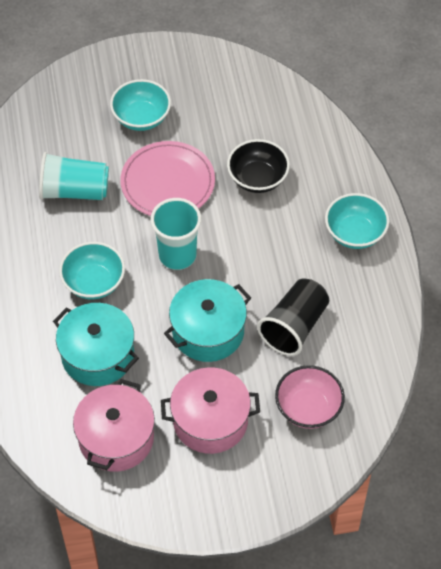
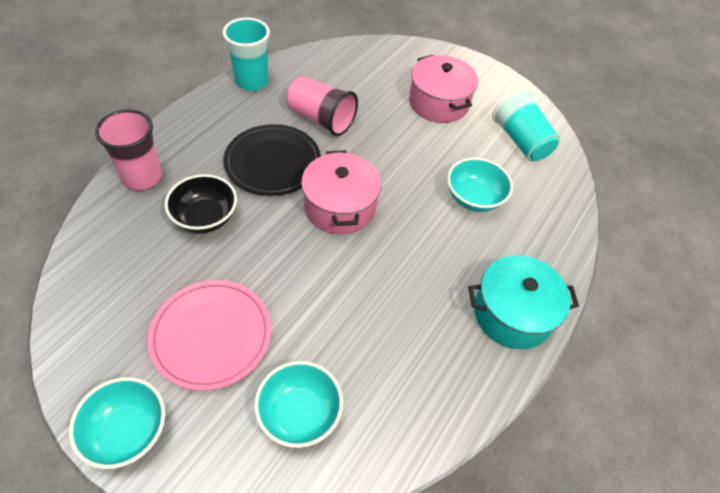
black cup: [257,279,329,356] = 1 -> none = 0
black plate: none = 0 -> [223,124,321,196] = 1
pink bowl: [275,365,345,429] = 1 -> none = 0
pink cup: none = 0 -> [95,110,162,191] [286,76,358,136] = 2
turquoise pot: [53,303,139,386] [164,279,251,362] = 2 -> [468,255,579,349] = 1

